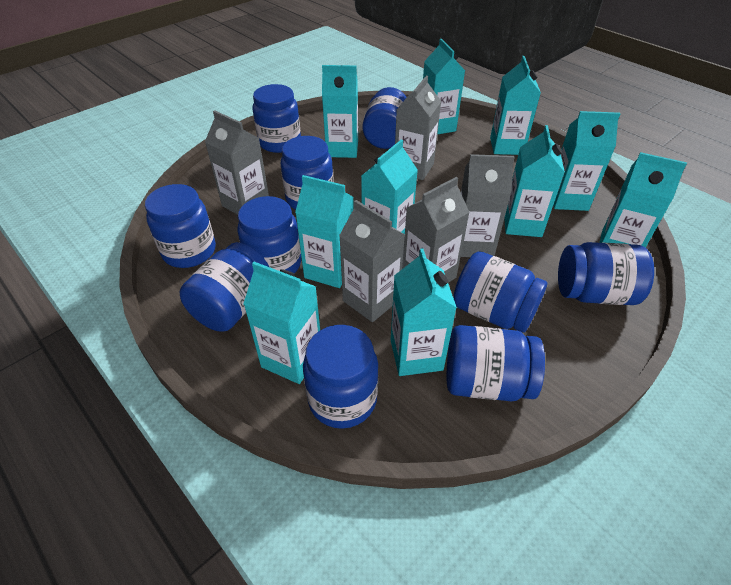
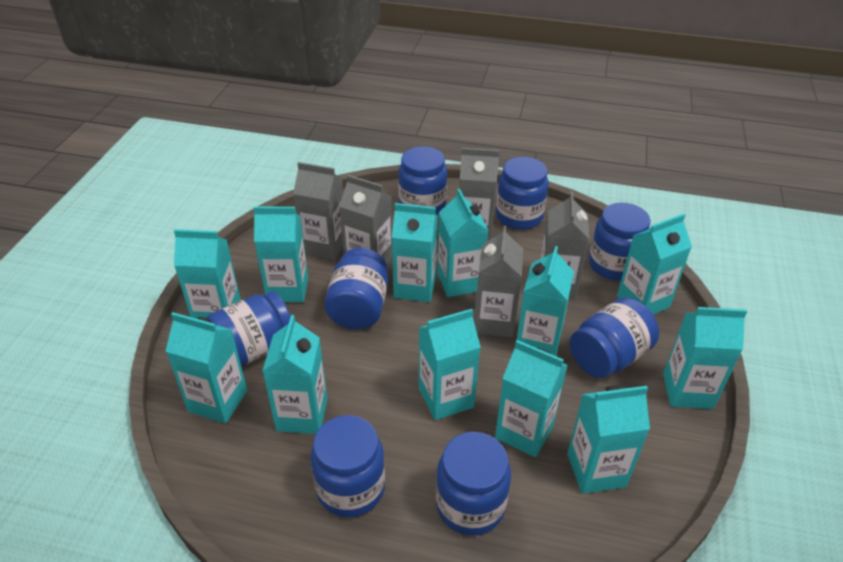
blue jar: [145,184,216,268] [180,242,269,332] [237,196,301,273] [253,84,301,153] [281,136,334,210] [303,325,378,429] [363,87,407,149] [447,325,545,401] [453,252,547,333] [558,242,654,305] = 10 -> [207,291,291,366] [311,415,385,517] [324,248,388,329] [398,146,447,215] [436,432,511,536] [496,157,549,230] [570,298,659,378] [589,203,651,281] = 8
turquoise carton: [243,262,320,384] [295,175,354,288] [322,65,358,158] [361,140,418,234] [391,248,457,376] [423,39,465,135] [490,56,541,155] [504,125,565,237] [553,111,620,211] [599,152,687,248] = 10 -> [166,312,247,423] [174,229,241,319] [253,206,308,302] [262,315,327,434] [392,203,438,302] [419,309,481,420] [437,189,489,297] [495,340,568,457] [517,246,574,356] [567,386,650,494] [617,214,692,314] [663,307,747,409] = 12

